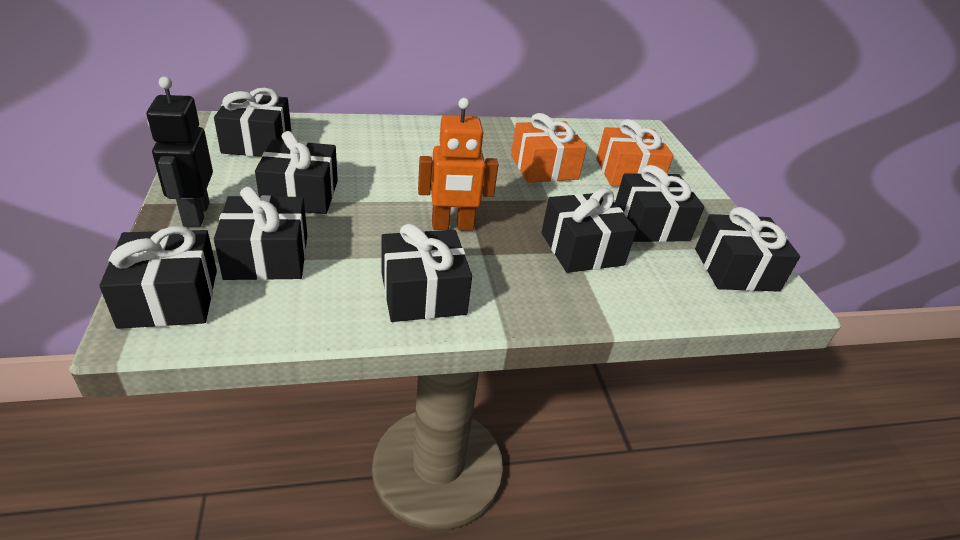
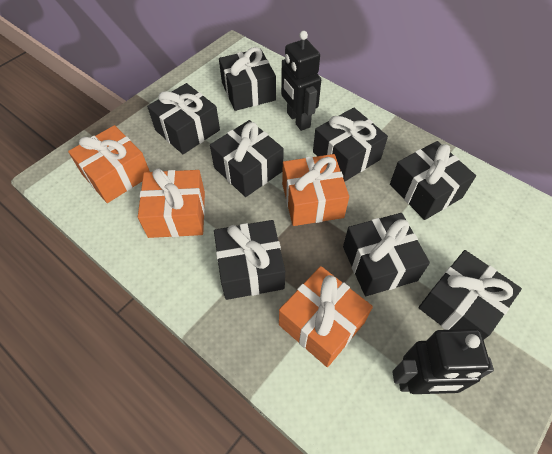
black robot: [147,77,213,227] = 1 -> [281,31,321,131] [392,329,494,394] = 2
orange gift: [511,113,587,183] [596,119,673,186] = 2 -> [68,125,150,203] [138,168,205,238] [279,266,373,367] [282,154,349,226] = 4
orange robot: [418,98,498,231] = 1 -> none = 0

